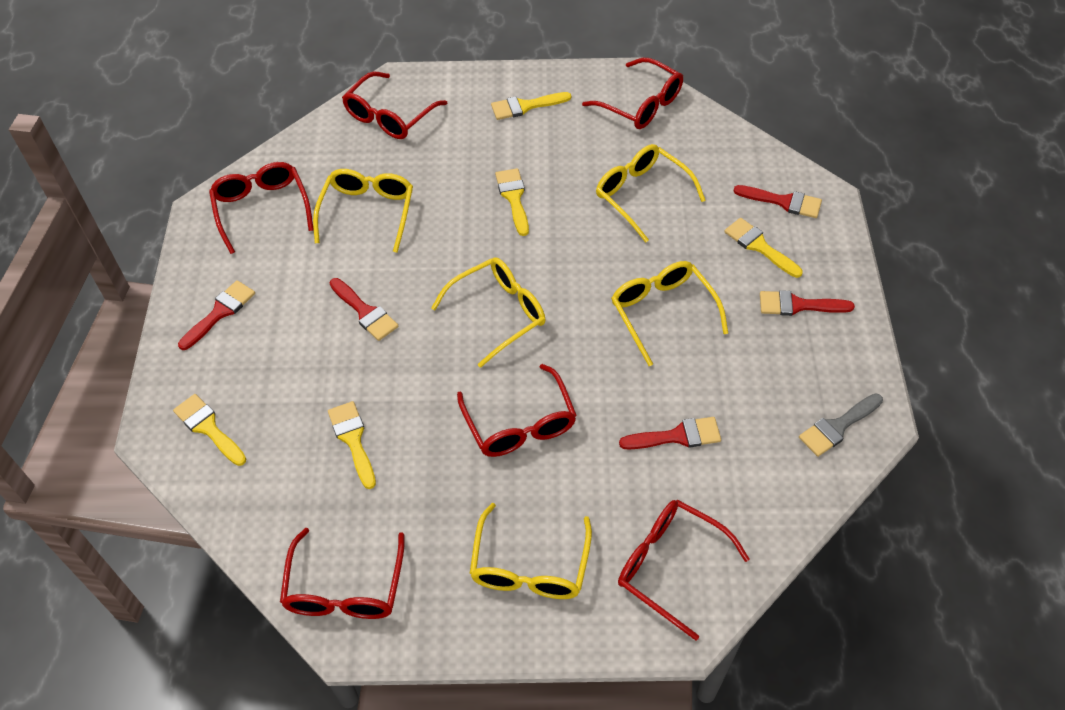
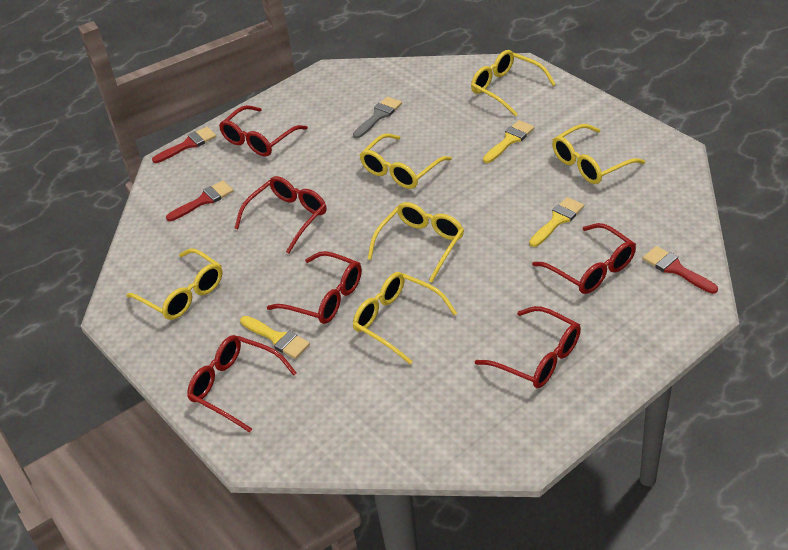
red brush: [178,280,255,350] [330,278,398,341] [619,417,721,450] [733,185,822,218] [760,290,855,316] = 5 -> [152,127,216,163] [166,181,233,221] [643,246,718,294] = 3
yellow brush: [173,394,246,466] [328,401,376,489] [491,92,571,120] [495,168,529,236] [724,218,803,278] = 5 -> [240,316,310,359] [483,120,535,163] [529,197,584,247] = 3
yellow glasses: [313,169,413,253] [431,257,546,368] [470,503,592,599] [596,144,706,243] [611,261,728,366] = 5 -> [126,248,223,320] [353,272,457,364] [360,133,452,189] [368,202,464,282] [471,50,556,117] [552,124,645,184] = 6

